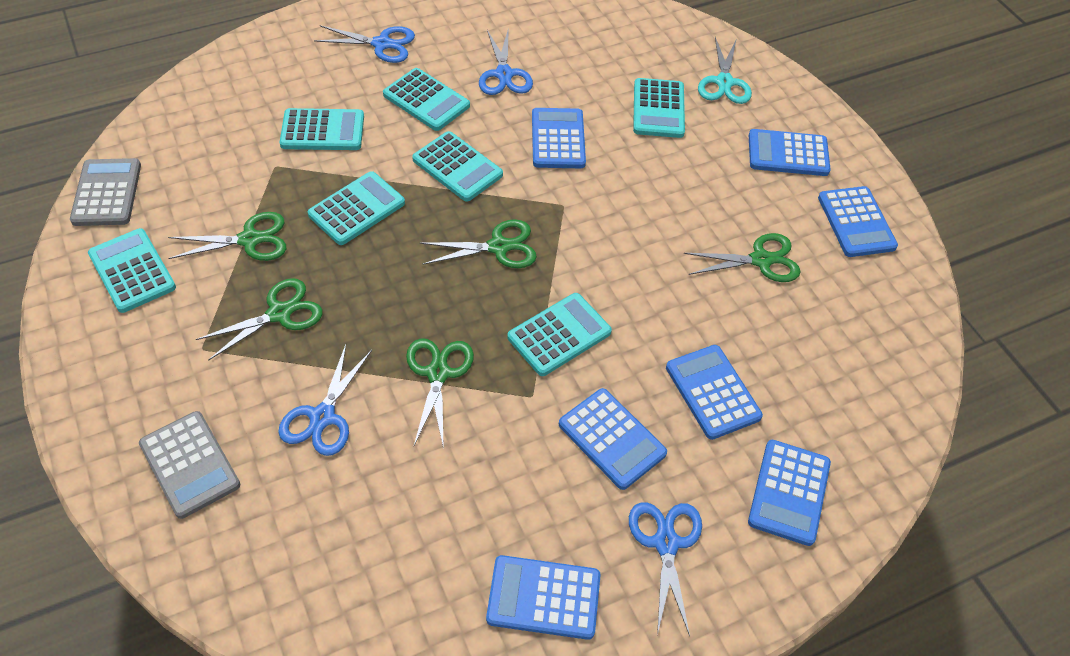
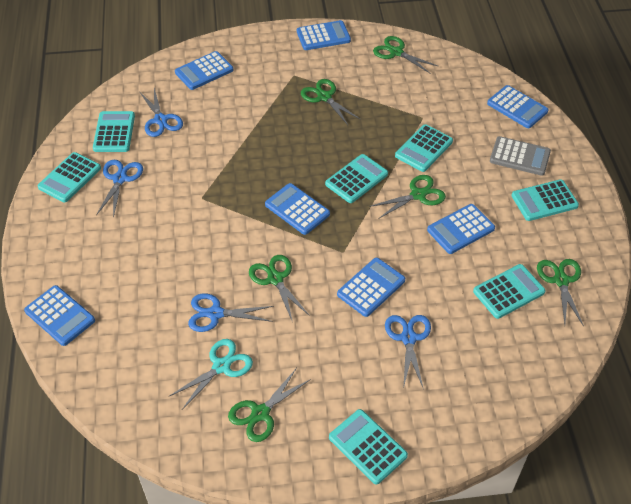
green scissors: [168,212,286,261] [196,278,323,361] [406,338,474,449] [420,219,537,268] [684,233,801,282] = 5 -> [228,368,311,442] [249,255,310,322] [301,79,361,125] [369,175,446,219] [373,36,439,73] [537,259,584,327] = 6
grey calculator: [70,158,141,226] [139,411,240,519] = 2 -> [490,136,551,176] = 1

